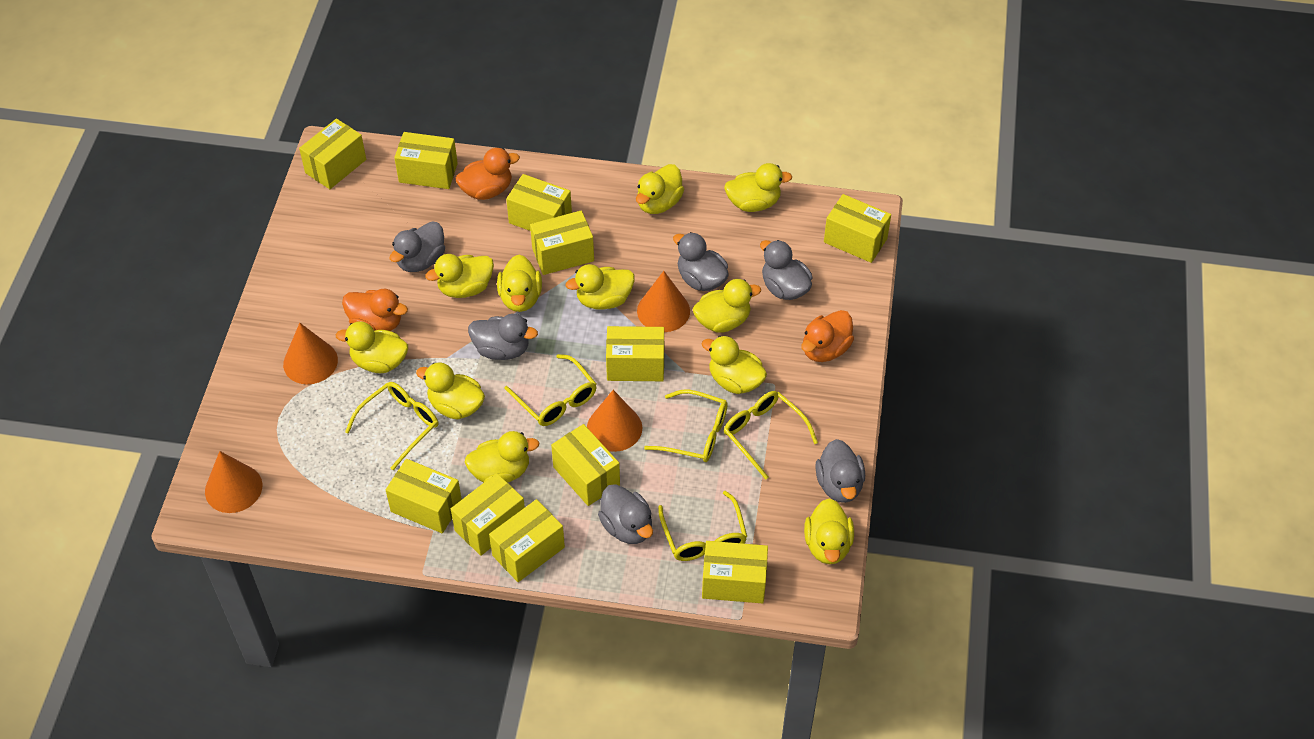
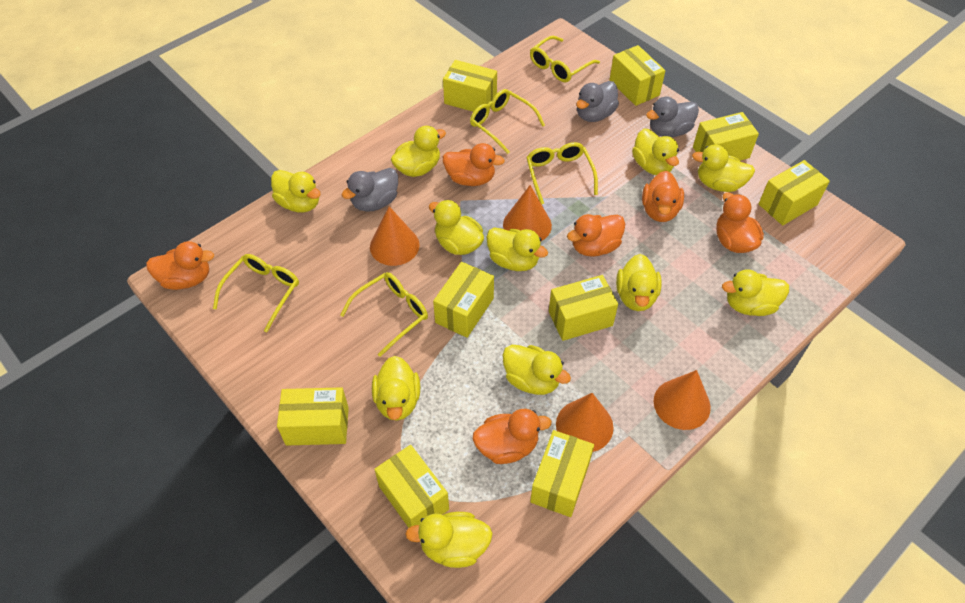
grey duck: [390,222,445,272] [468,314,538,360] [598,484,653,544] [673,232,729,291] [760,240,812,300] [815,439,865,503] = 6 -> [342,168,398,212] [576,81,619,122] [646,97,699,137] = 3
orange duck: [342,289,408,331] [456,148,520,200] [801,310,854,362] = 3 -> [146,241,214,290] [443,143,505,186] [472,409,552,464] [567,214,625,257] [642,171,684,222] [716,192,764,253] = 6
yellow box: [299,119,366,189] [386,459,462,533] [394,132,458,189] [451,473,525,556] [489,499,565,582] [506,174,572,231] [530,210,594,275] [551,424,620,506] [606,326,664,381] [702,541,768,603] [824,194,891,263] = 11 -> [277,387,349,446] [374,445,449,528] [433,262,494,338] [443,60,497,112] [530,430,594,517] [549,275,618,341] [610,45,665,106] [693,112,759,161] [759,160,830,226] = 9

